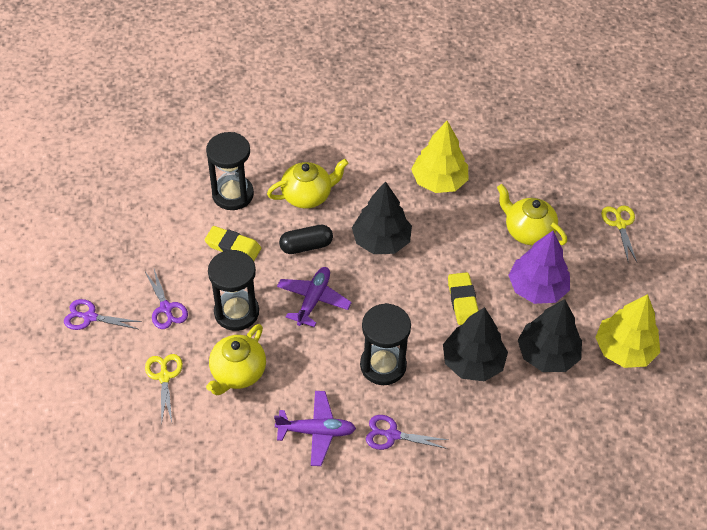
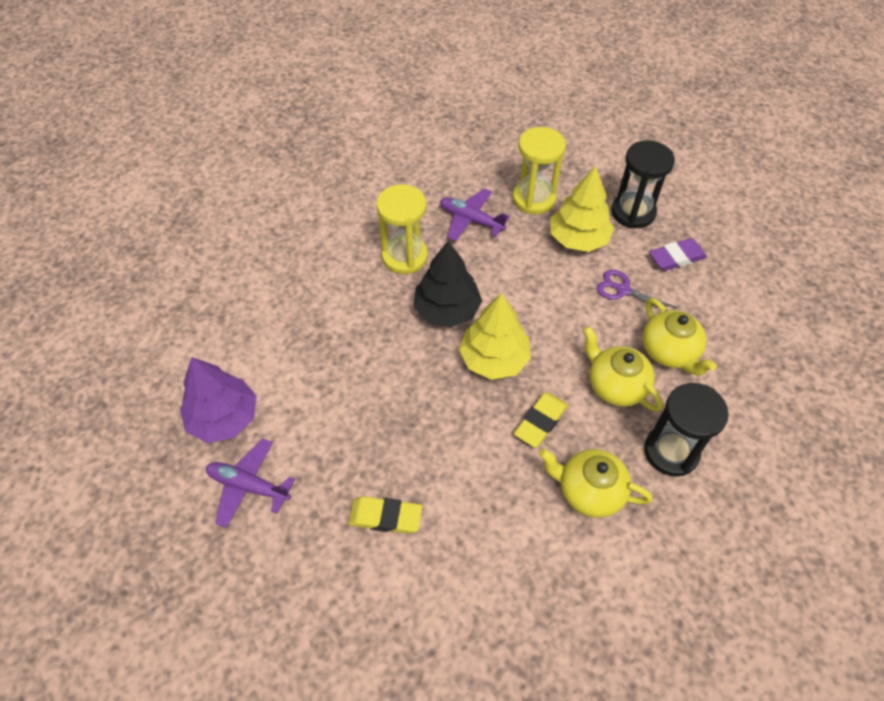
black capsule: [279,225,333,254] = 1 -> none = 0
black hourglass: [206,132,254,210] [208,249,259,331] [360,303,411,385] = 3 -> [612,140,675,228] [644,383,729,477] = 2
black tree: [352,181,412,254] [443,307,508,381] [518,299,582,372] = 3 -> [413,241,482,327] = 1
purple eraser: none = 0 -> [649,238,707,271] = 1
purple scissors: [64,299,142,330] [145,269,188,329] [366,415,448,450] = 3 -> [597,270,678,311] = 1
yellow hourglass: none = 0 -> [376,185,428,274] [513,127,566,214] = 2
yellow scissors: [145,354,183,423] [601,205,637,262] = 2 -> none = 0

